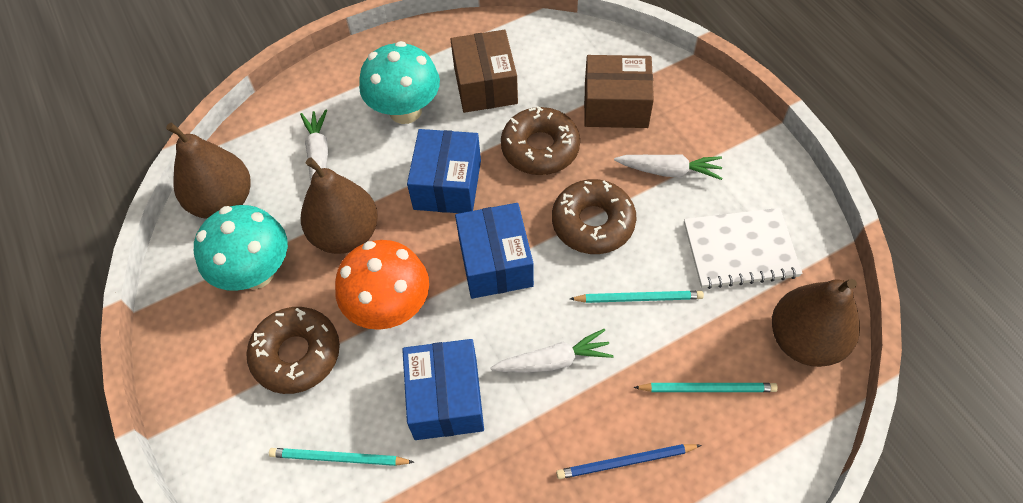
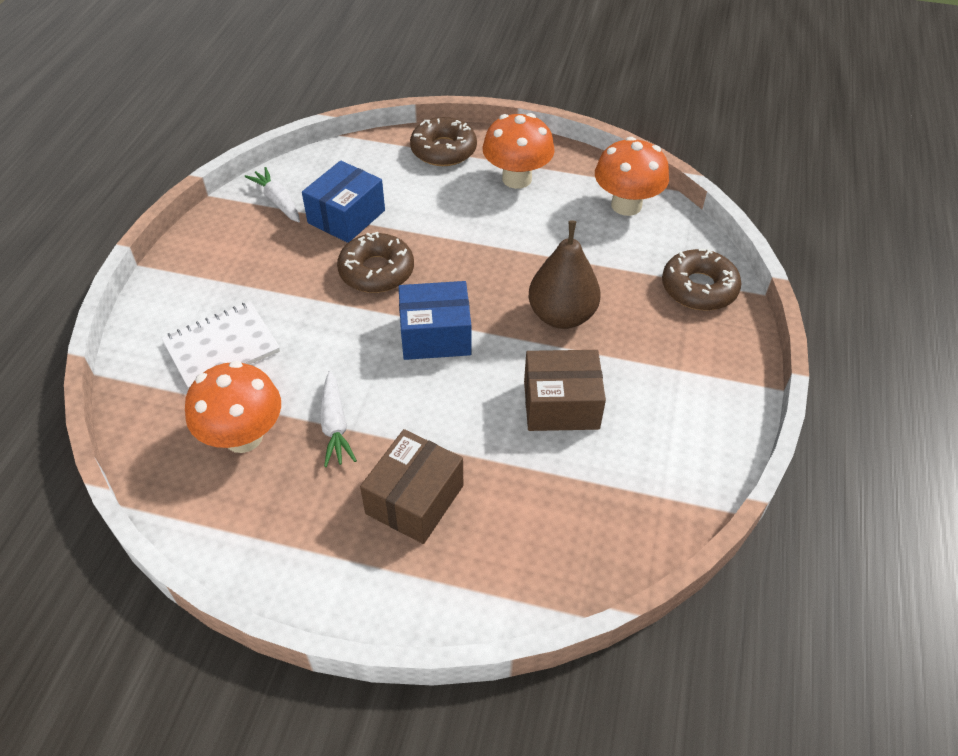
blue box: [402,339,484,440] [407,129,481,213] [455,203,534,299] = 3 -> [302,161,385,243] [398,281,471,360] = 2
blue pencil: [556,444,701,479] = 1 -> none = 0
brown pear: [166,123,251,219] [301,157,378,254] [772,279,860,367] = 3 -> [529,220,601,329] = 1
orange mushroom: [335,240,429,330] = 1 -> [185,361,281,453] [483,113,555,189] [595,137,669,216] = 3
turquoise mushroom: [194,205,288,291] [359,41,440,124] = 2 -> none = 0
turquoise pencil: [269,448,414,466] [570,291,704,303] [633,383,778,392] = 3 -> none = 0
white carrot: [300,109,328,183] [490,329,614,373] [614,154,722,180] = 3 -> [245,167,300,222] [320,371,357,467] = 2

